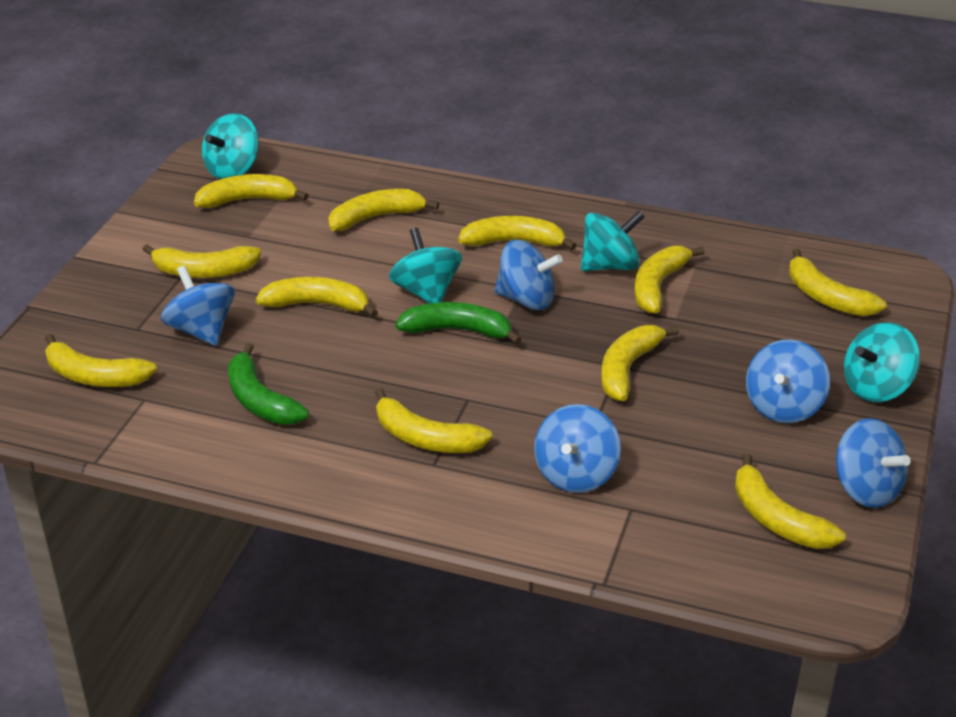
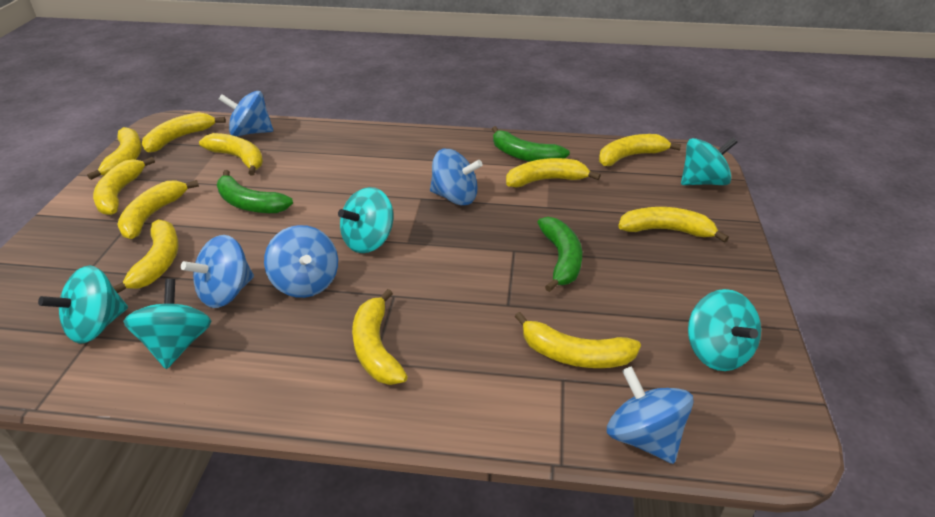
green banana: [228,343,309,425] [395,302,522,345] = 2 -> [217,170,293,213] [492,126,570,162] [537,217,582,292] = 3
turquoise spinning top: [202,113,259,179] [389,228,462,304] [581,211,645,271] [844,322,920,402] = 4 -> [38,265,128,344] [123,279,211,369] [338,187,393,253] [681,138,738,185] [688,289,761,371] = 5

